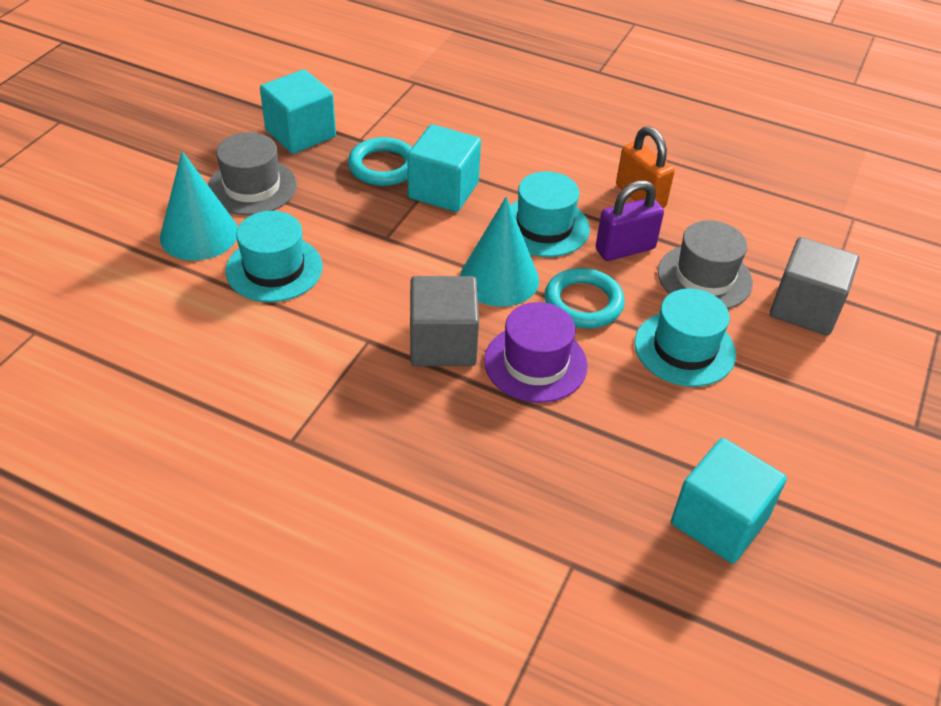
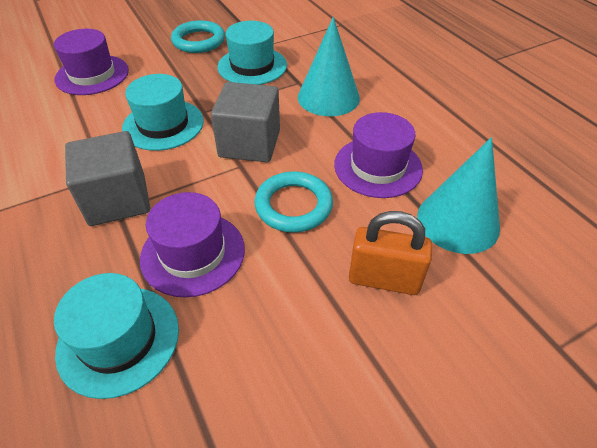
grey hat: [208,132,297,215] [658,220,753,309] = 2 -> none = 0
purple hat: [484,302,588,403] = 1 -> [54,29,129,95] [140,192,245,298] [334,112,423,198] = 3
purple padlock: [596,180,664,261] = 1 -> none = 0
turquoise cube: [260,69,336,154] [407,124,481,212] [671,438,787,563] = 3 -> none = 0

